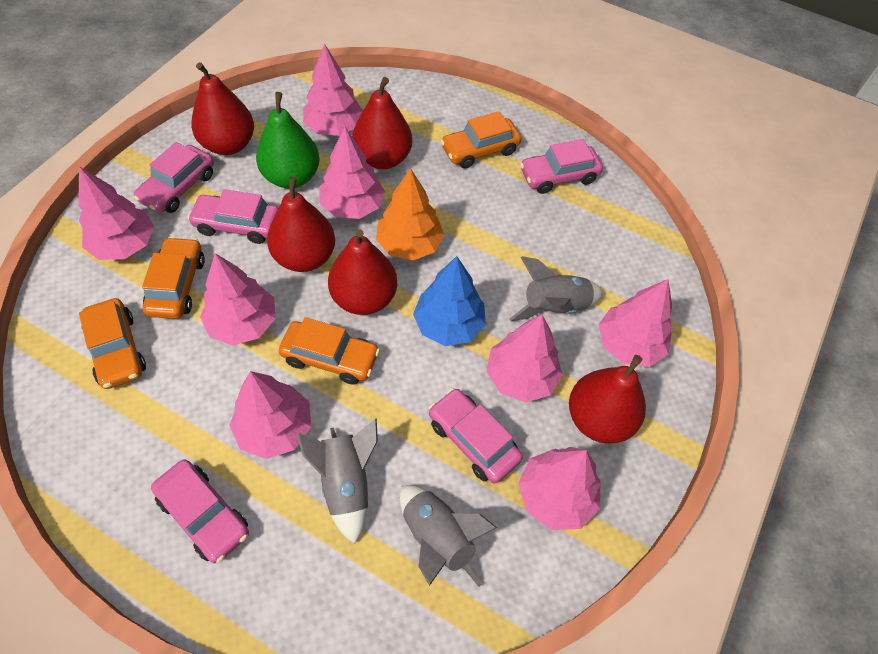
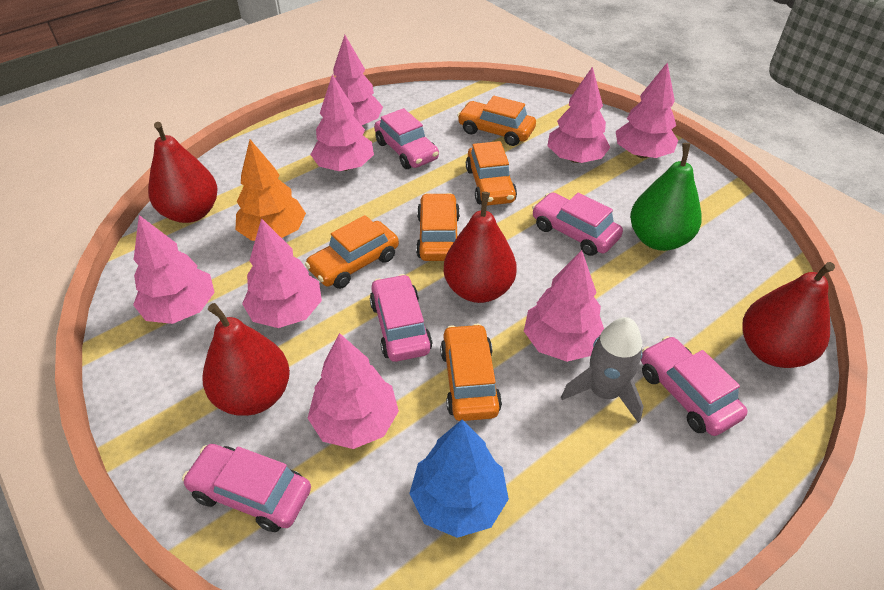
grey rocket: [296,418,378,544] [400,485,497,587] [510,256,603,321] = 3 -> [561,317,644,423] = 1
orange car: [79,298,146,389] [142,237,205,319] [279,317,380,385] [441,111,521,169] = 4 -> [305,215,399,289] [416,193,460,261] [440,324,502,421] [457,96,536,146] [466,141,517,206] = 5
red pear: [191,62,254,155] [267,176,335,272] [328,229,397,315] [352,77,412,169] [569,355,646,444] = 5 -> [148,122,218,223] [202,303,290,416] [443,192,517,303] [742,262,835,368] = 4

